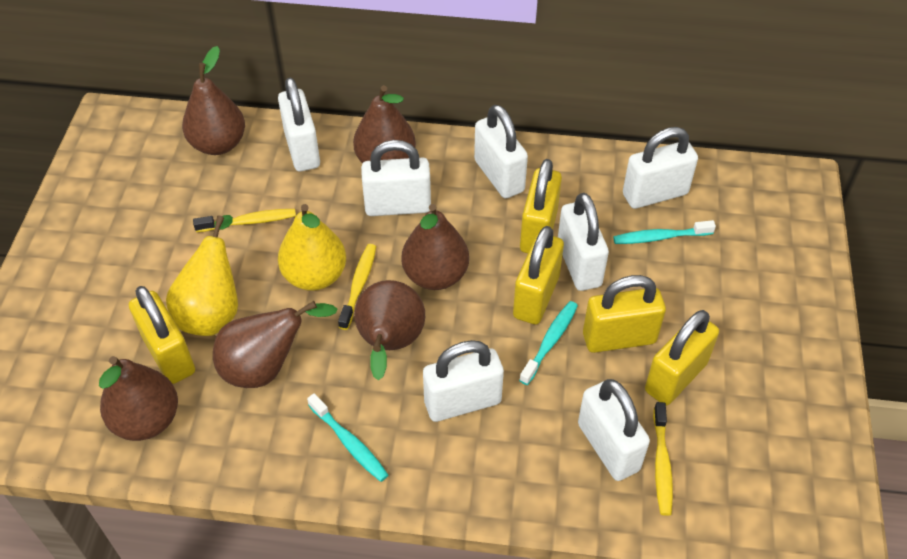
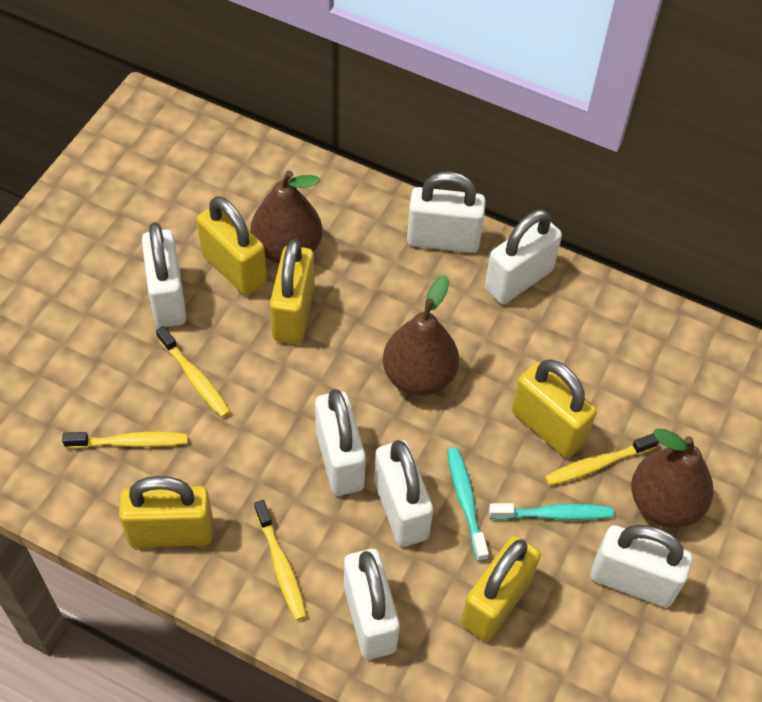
brown pear: [99,356,178,441] [182,46,245,155] [213,301,337,388] [353,85,416,163] [354,280,425,380] [401,204,469,290] = 6 -> [250,171,322,263] [383,275,459,396] [631,428,714,528] = 3
turquoise toothbrush: [307,393,388,482] [519,301,578,385] [613,220,716,244] = 3 -> [447,447,489,561] [489,503,613,520] = 2
yellow pear: [166,215,238,336] [278,204,346,291] = 2 -> none = 0
yellow toothbrush: [193,209,296,232] [338,244,376,330] [653,402,673,516] = 3 -> [62,432,188,449] [156,326,231,418] [254,500,307,621] [544,434,659,486] = 4

